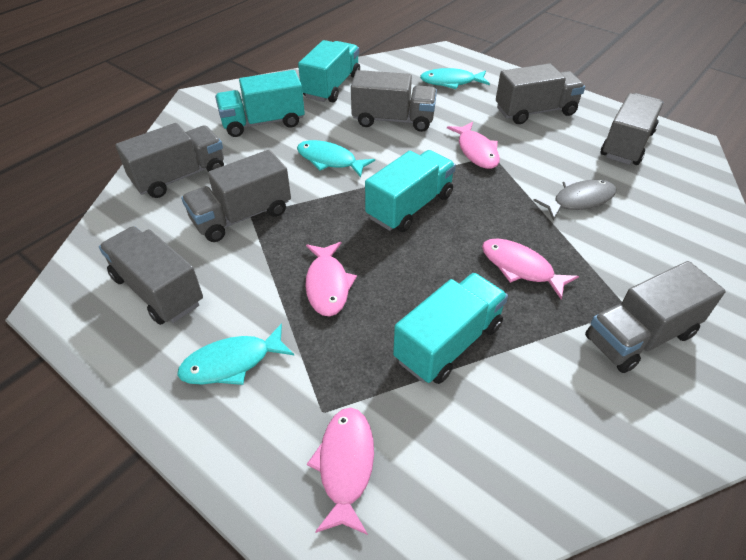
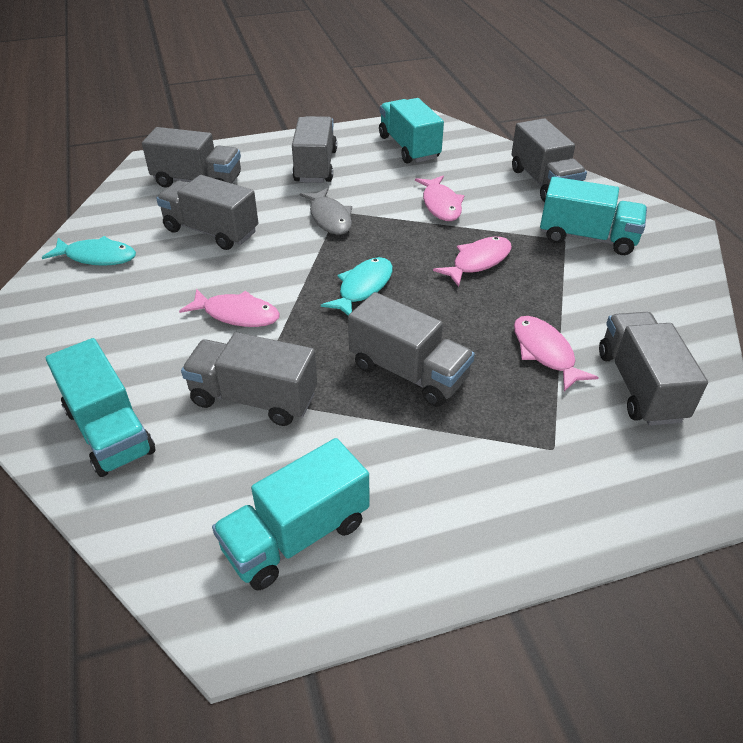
turquoise fish: [177,323,294,385] [297,140,375,177] [420,68,490,89] = 3 -> [42,236,136,266] [321,257,393,315] = 2

